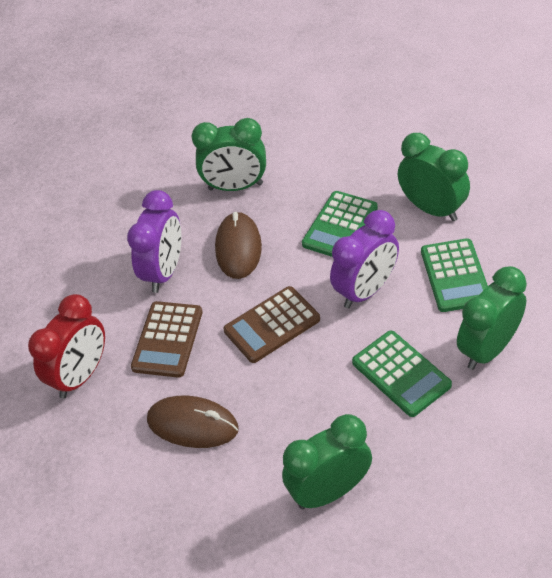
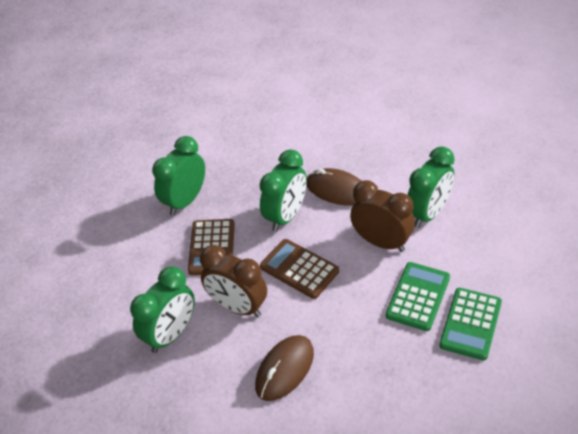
brown clock: none = 0 -> [200,245,267,317] [350,180,415,252] = 2
green calculator: [302,191,378,257] [352,331,452,417] [421,238,488,312] = 3 -> [386,262,450,331] [439,288,502,360] = 2
purple clock: [127,190,182,293] [330,210,399,309] = 2 -> none = 0
red clock: [28,294,105,399] = 1 -> none = 0

